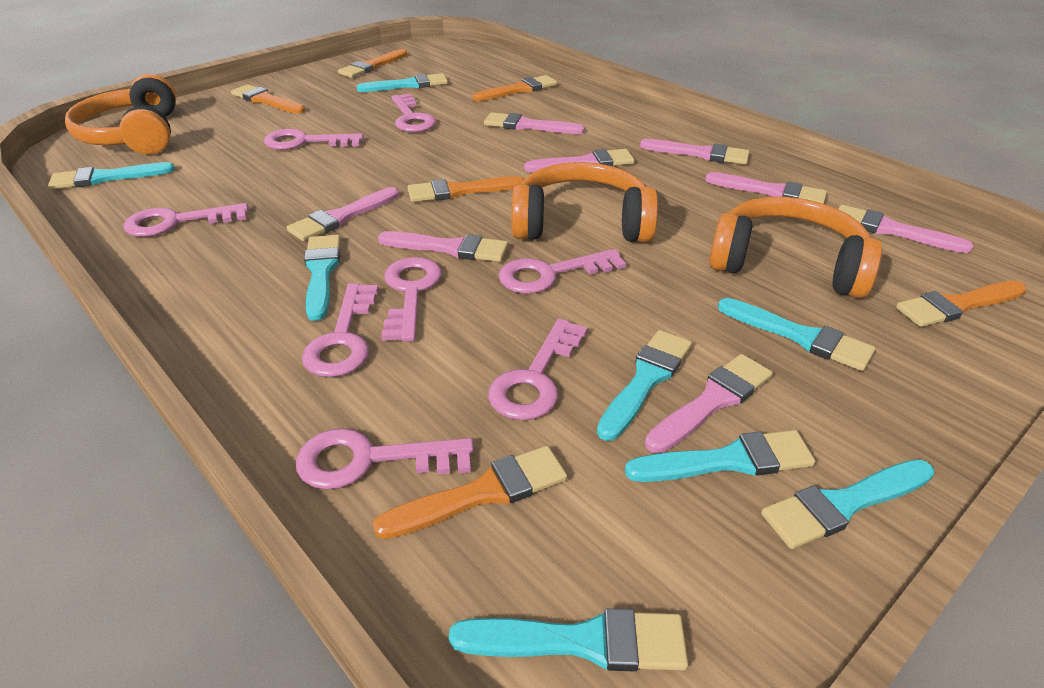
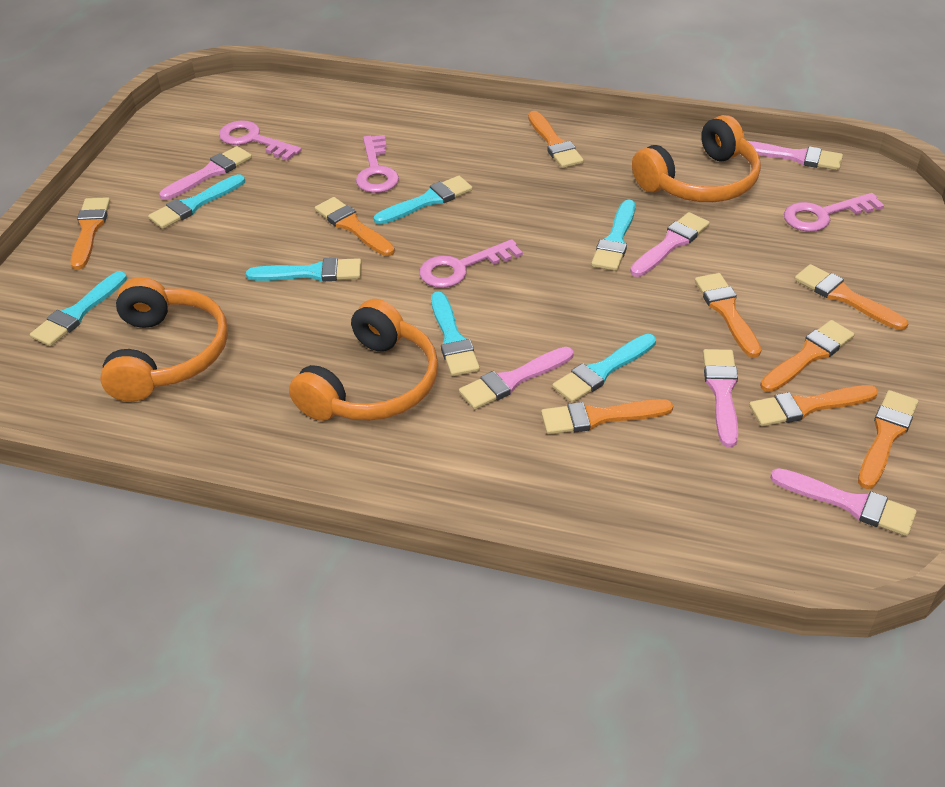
orange brush: [231,84,305,114] [338,49,407,78] [373,446,567,539] [408,176,524,202] [473,75,557,101] [896,281,1027,327] = 6 -> [70,197,110,270] [315,197,395,256] [528,111,584,168] [541,399,673,434] [695,273,761,358] [749,385,878,426] [760,320,854,392] [795,264,908,330] [858,390,918,489] = 9
pink brush: [287,187,399,241] [378,231,508,262] [484,112,585,134] [524,149,635,172] [640,139,750,165] [645,354,773,453] [705,172,827,204] [838,205,974,253] = 8 -> [159,146,252,200] [459,347,573,410] [630,212,710,277] [703,349,738,447] [748,141,843,170] [770,468,917,536] = 6
pink key: [123,203,248,237] [264,129,364,150] [296,428,474,489] [302,283,378,377] [381,257,442,342] [391,94,436,132] [488,318,588,420] [498,249,626,294] = 8 -> [219,120,302,161] [356,135,399,193] [419,239,523,288] [784,193,884,232] = 4
turquoise brush: [48,162,175,189] [304,235,341,321] [357,73,448,92] [449,608,688,671] [597,330,692,441] [625,430,815,482] [718,298,875,371] [761,459,935,549] = 8 -> [30,271,127,346] [148,174,245,229] [246,258,361,282] [374,176,473,225] [431,292,480,376] [552,334,656,403] [591,199,635,271] = 7

